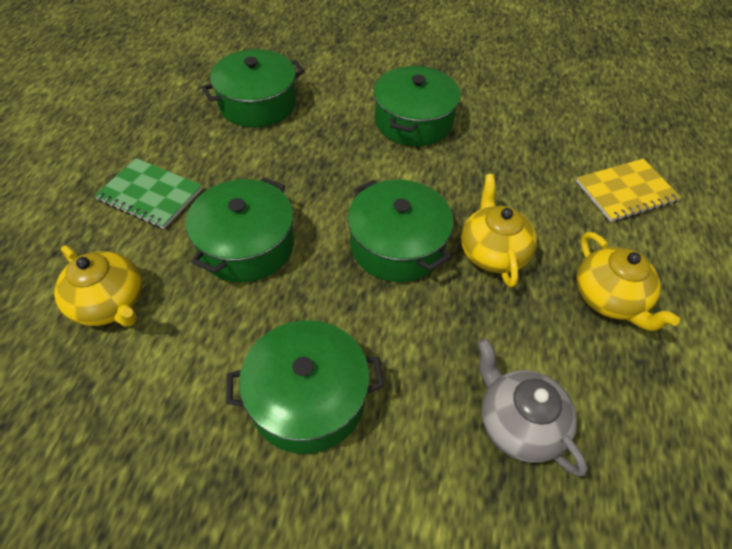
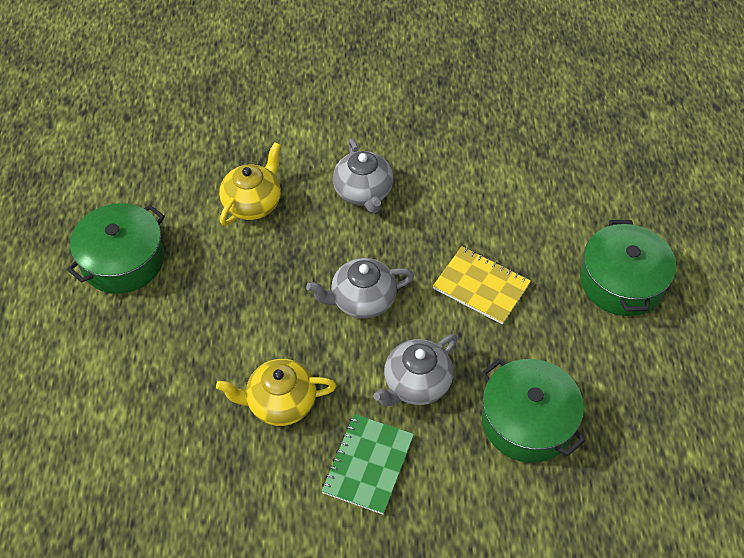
green pot: [186,177,294,282] [201,49,305,127] [226,320,384,454] [348,180,453,282] [374,66,461,146] = 5 -> [67,203,165,294] [482,359,585,463] [580,220,676,316] = 3
grey teapot: [478,338,588,476] = 1 -> [306,258,414,319] [333,139,393,214] [373,334,458,406] = 3
yellow teapot: [54,246,142,327] [461,174,537,288] [577,232,680,331] = 3 -> [216,359,336,426] [219,142,281,226] = 2

